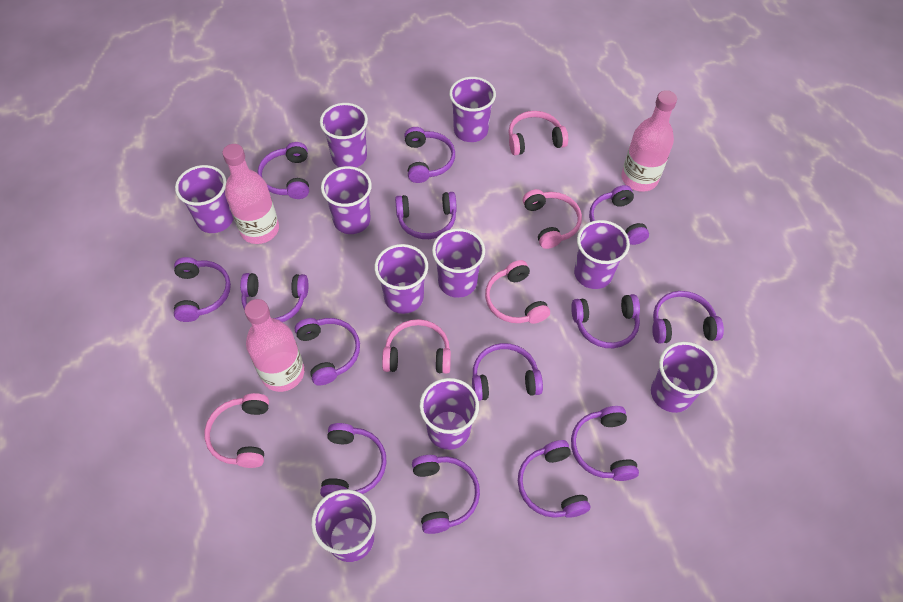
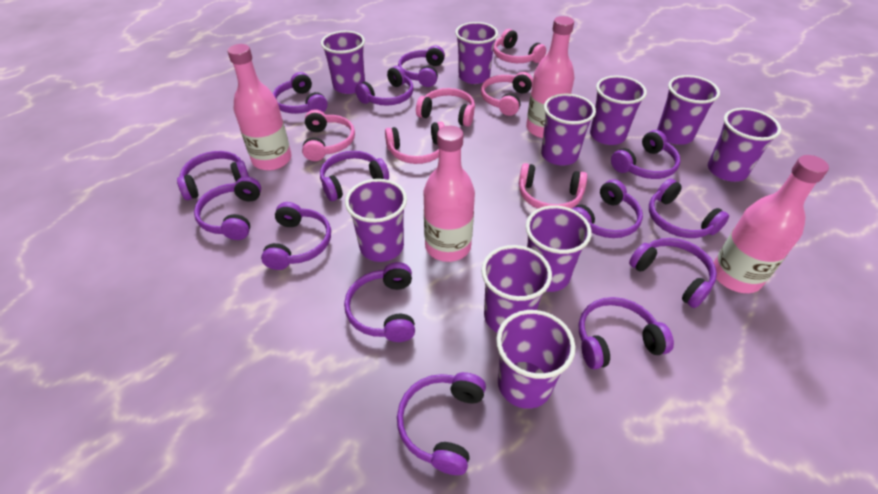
pink bottle: [222,144,279,244] [244,299,304,392] [621,90,677,192] = 3 -> [228,44,292,171] [423,126,475,262] [526,16,574,138] [713,155,829,293] = 4
pink headphones: [204,393,269,468] [382,319,451,374] [485,260,550,324] [508,111,568,155] [523,189,582,249] = 5 -> [302,109,355,161] [385,122,445,164] [416,88,475,127] [481,72,533,116] [493,29,546,63] [519,163,587,209] = 6

